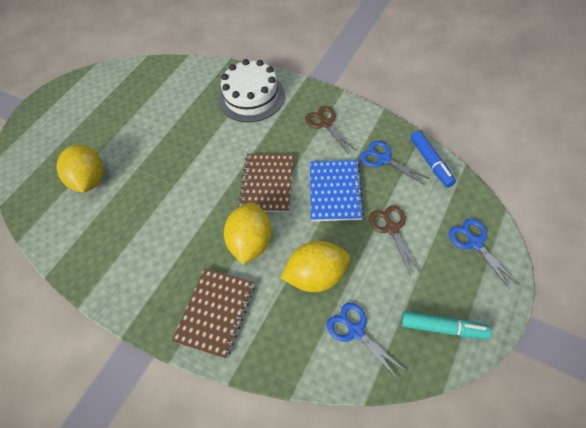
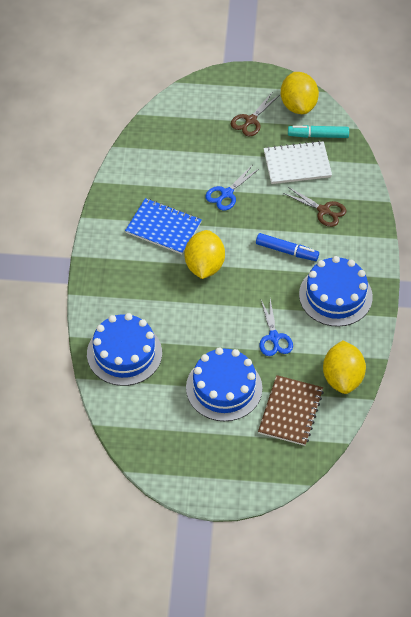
blue cake: none = 0 -> [87,313,162,386] [186,347,262,421] [299,256,373,327] = 3
blue scissors: [327,303,407,381] [360,141,430,185] [449,218,519,289] = 3 -> [205,166,260,211] [259,299,293,356] = 2
brown notebook: [172,268,255,359] [238,154,294,212] = 2 -> [258,375,324,446] = 1
white cake: [219,59,285,123] = 1 -> none = 0
white notebook: none = 0 -> [264,141,332,184] = 1

